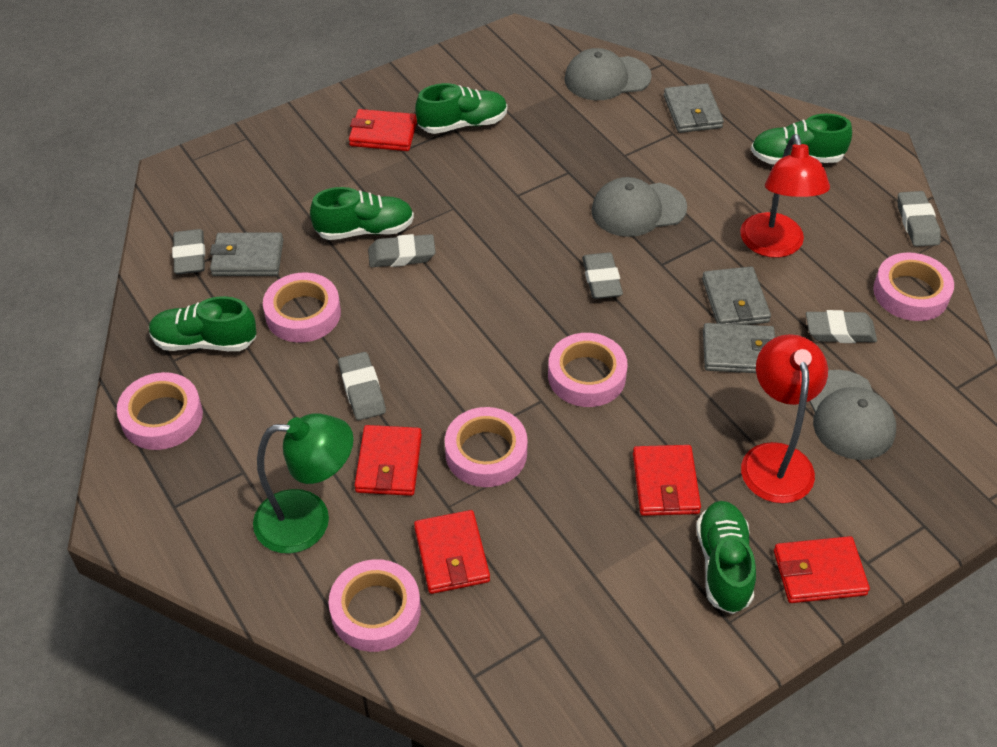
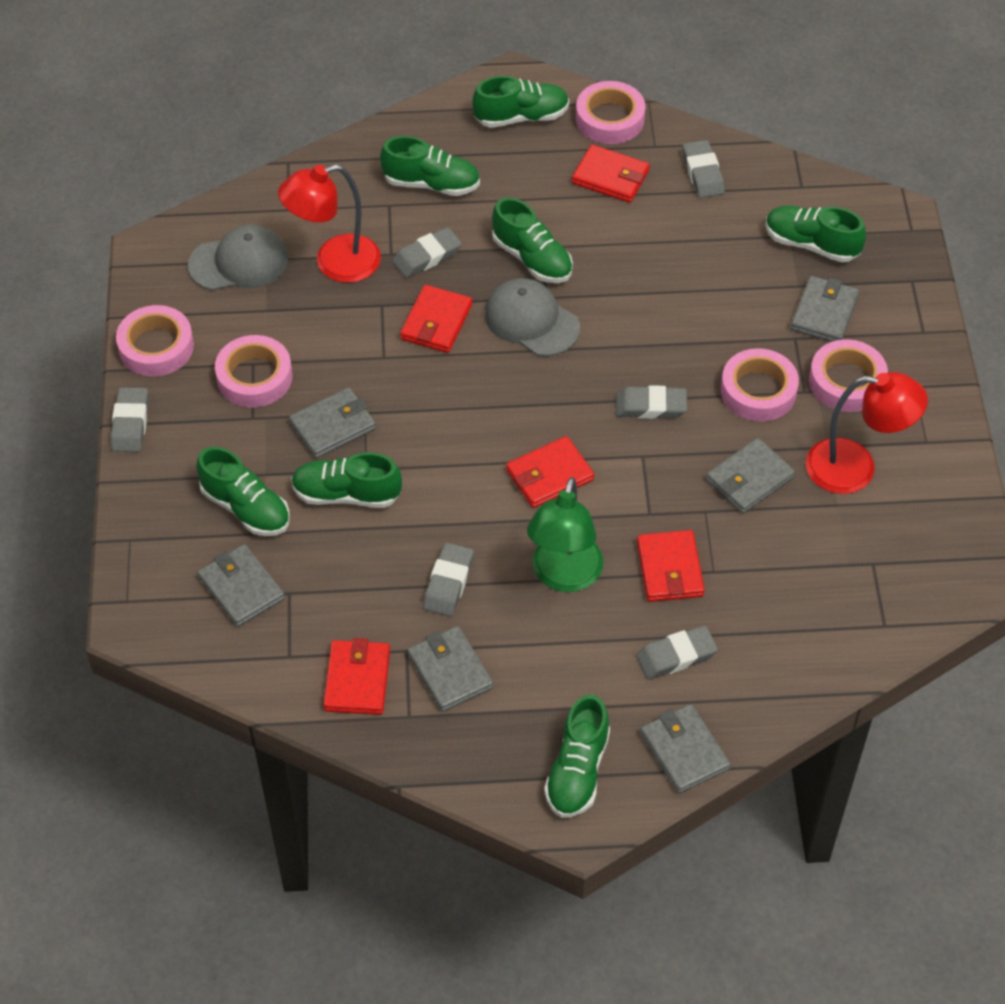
green shoe: [149,296,257,351] [310,187,414,240] [415,83,507,134] [696,501,756,614] [751,114,852,164] = 5 -> [196,447,290,536] [291,452,402,508] [380,136,480,196] [473,76,569,128] [492,197,573,283] [544,695,610,818] [766,205,866,263] = 7
grey cap: [564,48,652,100] [591,177,687,237] [809,370,896,460] = 3 -> [188,224,288,291] [485,278,580,356] = 2
grey wallet: [210,233,283,276] [664,83,724,133] [702,266,771,325] [703,323,775,373] = 4 -> [198,544,285,627] [289,387,376,459] [407,626,493,712] [640,704,731,794] [706,438,795,514] [791,276,859,342] = 6
pink tape: [117,372,203,450] [263,273,341,343] [329,559,421,652] [445,407,528,487] [548,333,628,407] [873,252,954,321] = 6 -> [116,305,194,377] [215,335,293,407] [576,81,646,144] [721,348,799,421] [809,339,888,412] = 5

